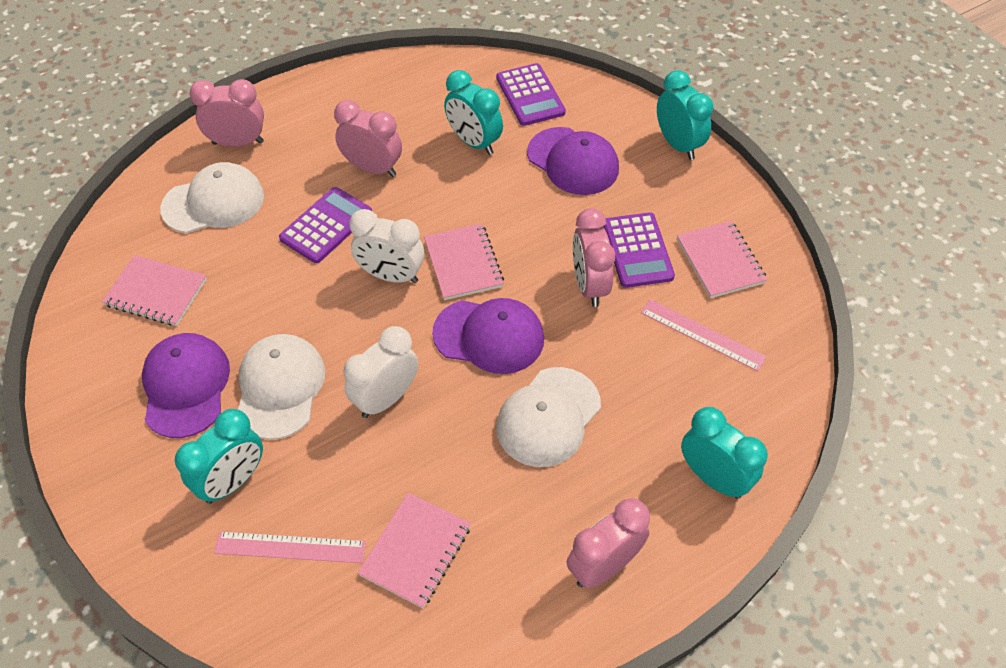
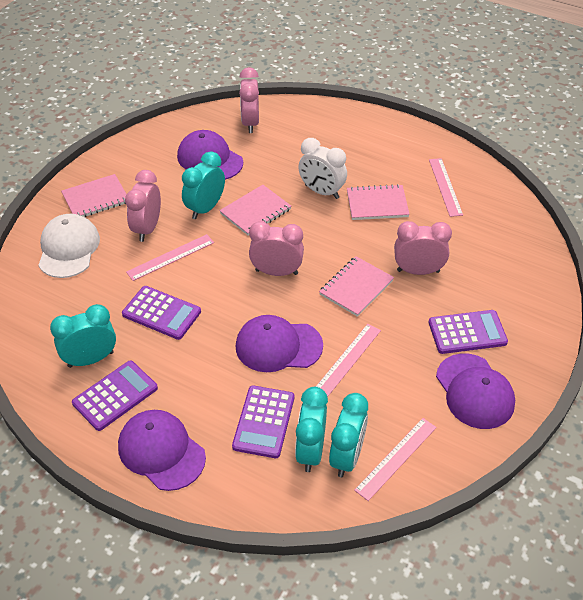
pink ruler: [214,531,366,563] [641,299,767,372] = 2 -> [126,234,214,281] [316,324,381,397] [354,418,437,501] [429,158,463,217] = 4
purple calculator: [279,187,372,263] [496,63,566,126] [603,212,675,288] = 3 -> [72,361,158,431] [122,286,201,340] [232,385,294,458] [429,310,508,354] = 4
purple cap: [142,333,230,438] [432,298,544,374] [527,127,619,195] = 3 -> [118,410,206,491] [177,130,243,180] [236,315,323,372] [436,353,515,429] = 4
white cap: [160,162,264,233] [238,334,325,440] [496,367,601,467] = 3 -> [38,214,100,278] = 1
white clock: [344,326,418,418] [349,209,424,283] = 2 -> [298,138,347,199] = 1

